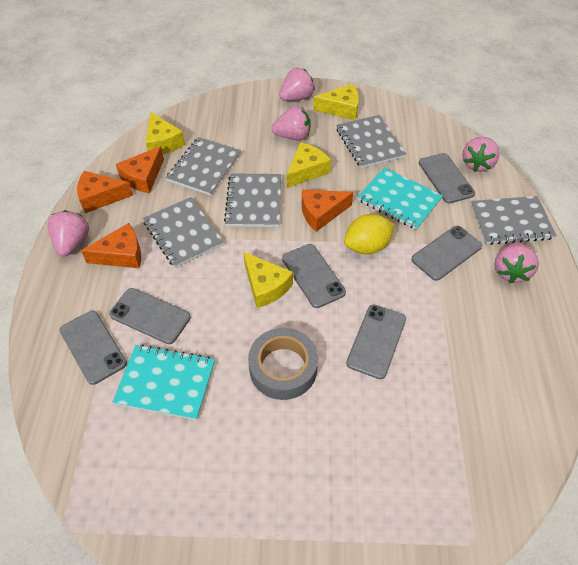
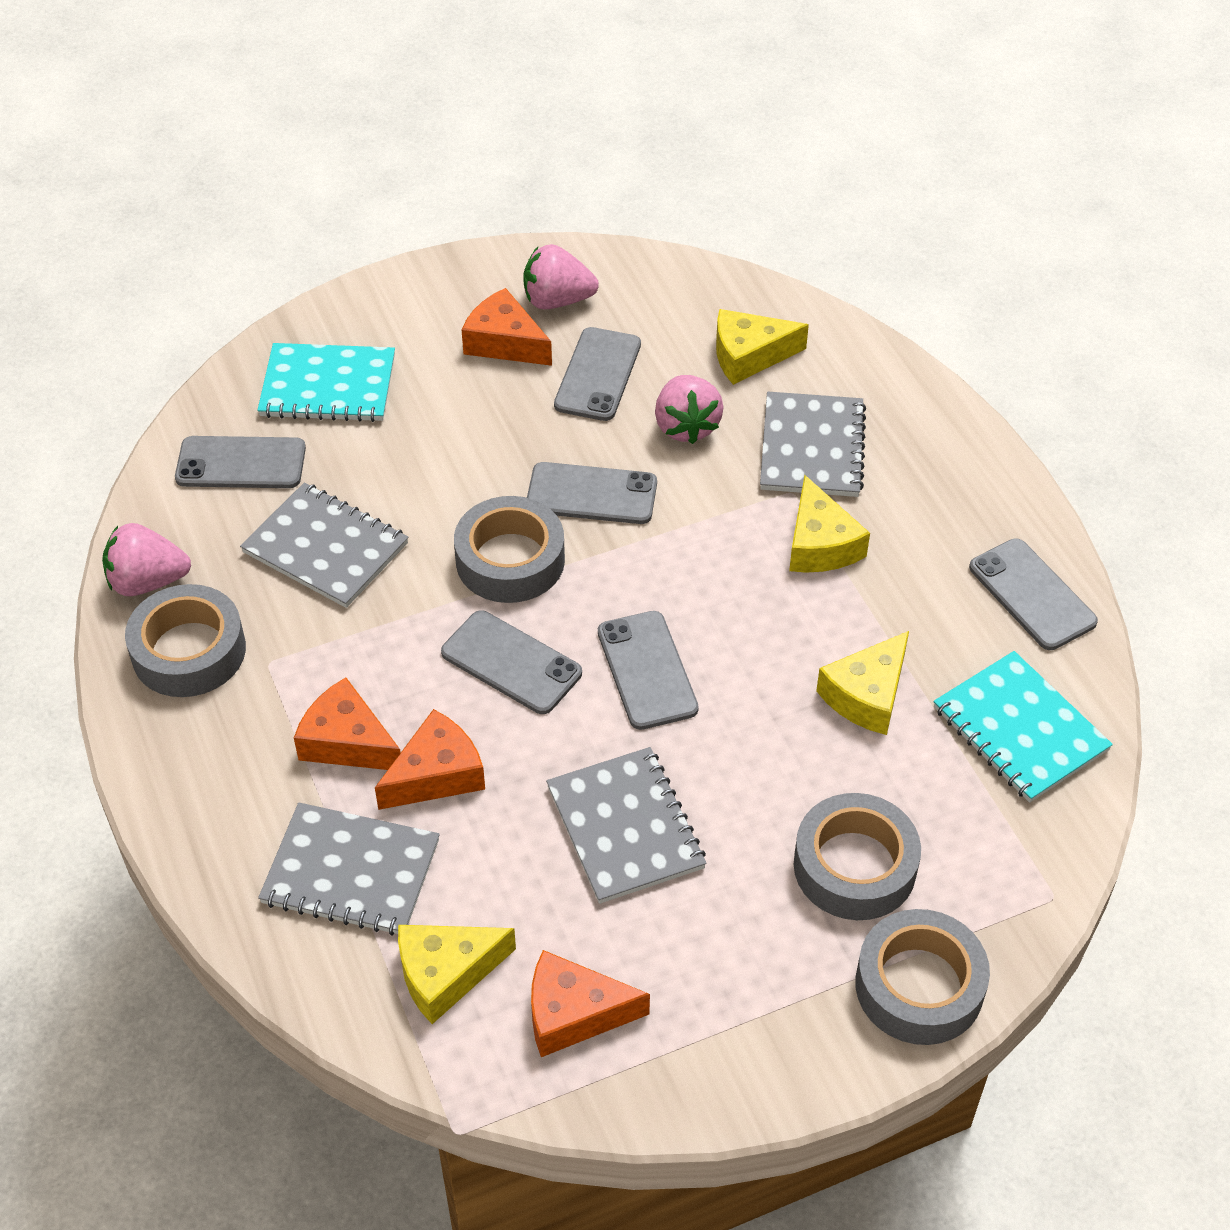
grey notebook: [143,197,224,268] [166,137,241,196] [224,173,281,227] [336,115,406,168] [470,196,557,245] = 5 -> [240,483,409,608] [258,802,440,936] [546,747,707,904] [760,392,866,497] = 4
grey tape: [248,328,318,400] = 1 -> [125,584,246,697] [454,496,565,603] [794,793,921,920] [855,909,990,1045] = 4
pink strawberry: [47,210,89,256] [271,106,311,141] [279,68,315,101] [462,137,500,172] [494,242,539,283] = 5 -> [102,523,191,596] [523,244,599,309] [655,375,724,444] = 3
yellow lemon: [344,214,395,255] = 1 -> none = 0

